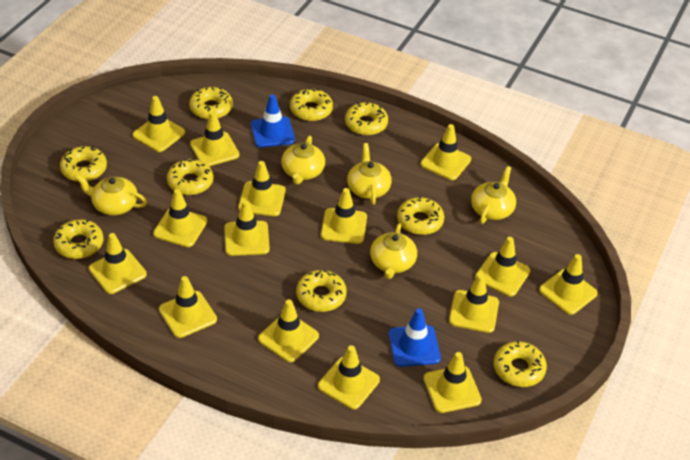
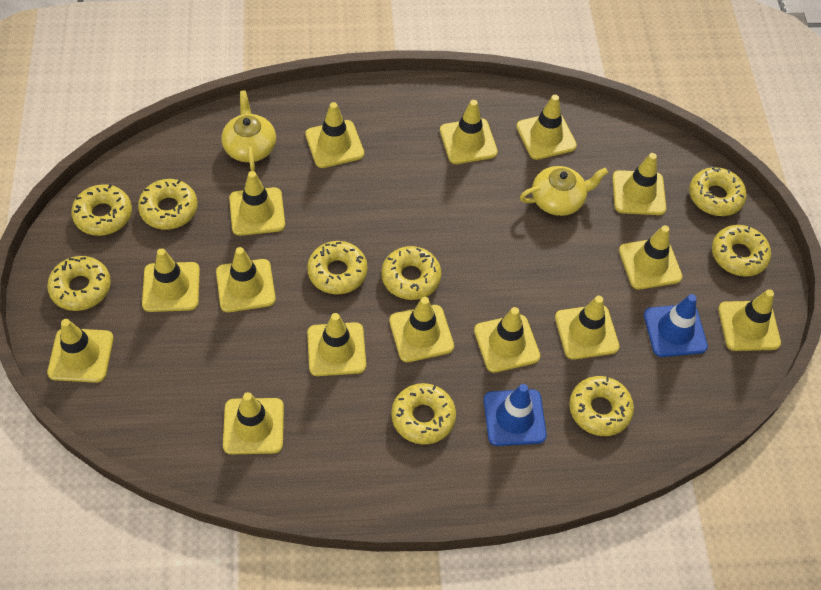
yellow teapot: [75,174,147,215] [281,136,325,185] [347,143,392,205] [370,223,417,279] [471,166,516,224] = 5 -> [221,90,276,171] [520,166,608,216] = 2

